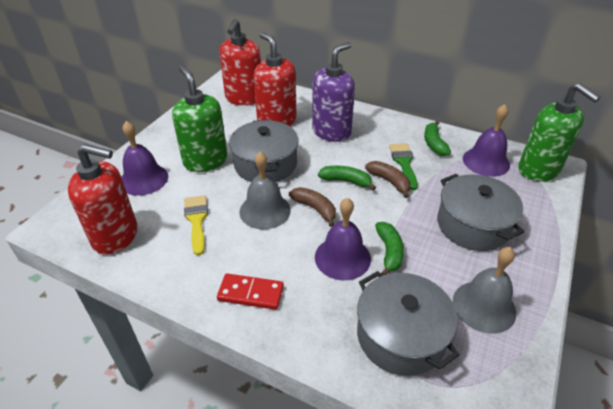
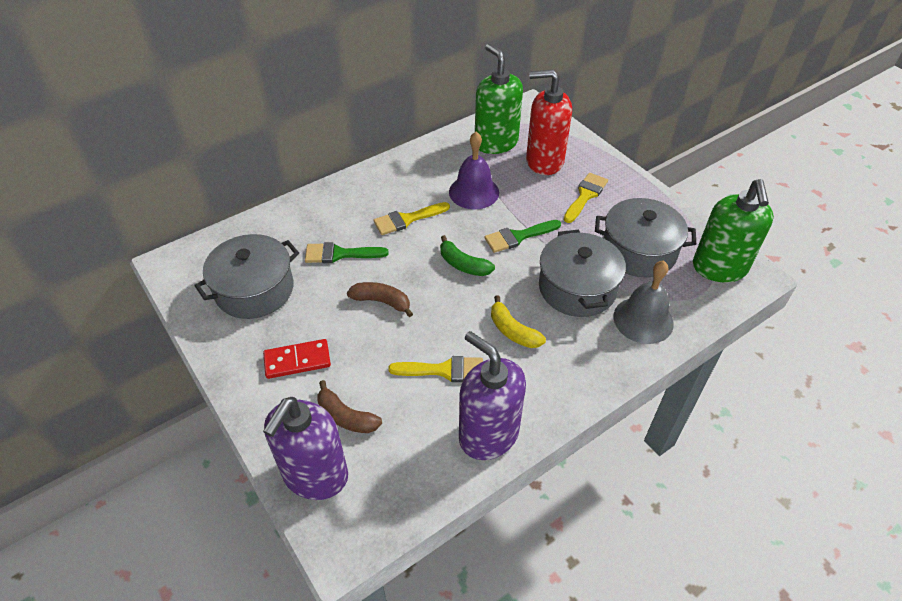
green banana: [318,166,376,190] [375,222,404,275] [424,121,451,156] = 3 -> [440,235,495,276] = 1
green brush: [389,143,418,190] = 1 -> [305,242,389,263] [484,220,561,253] = 2
grey bell: [239,151,291,229] [453,247,516,334] = 2 -> [613,261,674,344] = 1
purple bell: [121,121,168,196] [315,198,371,280] [463,104,510,177] = 3 -> [449,132,499,209] = 1
purple soap dispenser: [312,42,355,142] = 1 -> [263,397,348,500] [459,331,526,460] = 2
red soap dispenser: [68,144,137,255] [219,19,261,106] [254,32,296,126] = 3 -> [526,70,572,175] = 1
yellow banana: none = 0 -> [491,295,546,348] = 1
yellow brush: [184,195,208,255] = 1 -> [373,202,450,235] [388,356,483,382] [564,173,608,223] = 3

